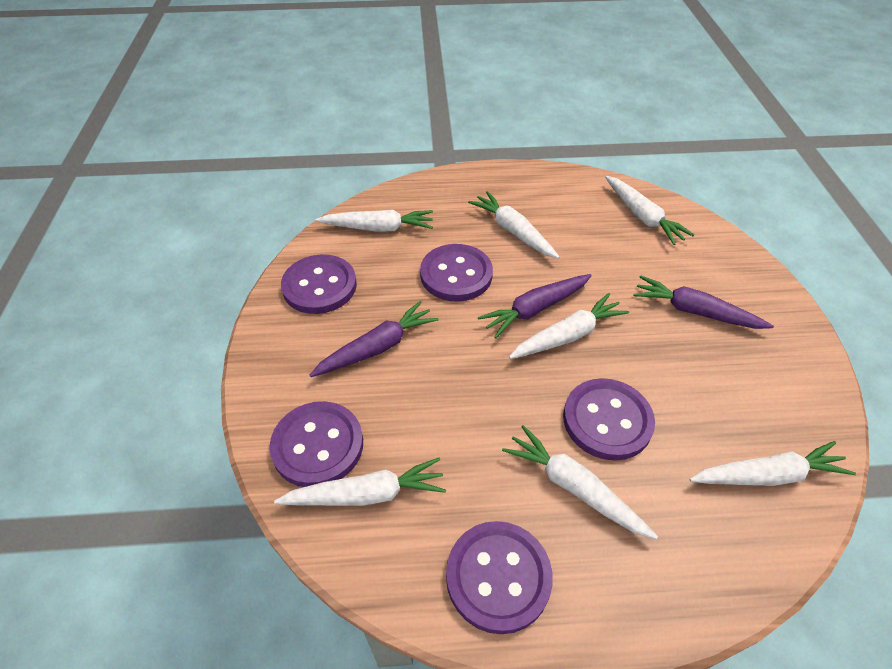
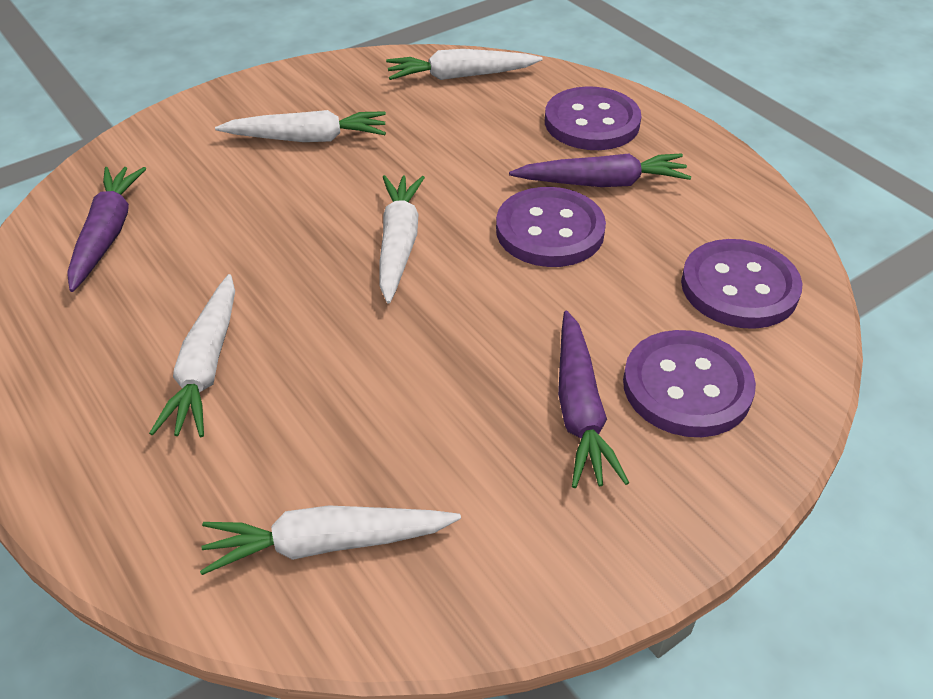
purple button: [270,401,363,487] [281,254,357,314] [420,244,493,302] [446,521,553,634] [563,378,655,461] = 5 -> [496,187,606,267] [545,86,641,150] [623,330,756,437] [681,239,803,329] = 4
white carrot: [274,458,446,506] [315,210,433,232] [468,191,560,259] [502,425,658,539] [509,293,629,359] [605,176,695,245] [689,441,856,486] = 7 -> [149,274,235,437] [200,505,461,575] [215,110,386,142] [380,175,425,304] [386,49,543,80] = 5

